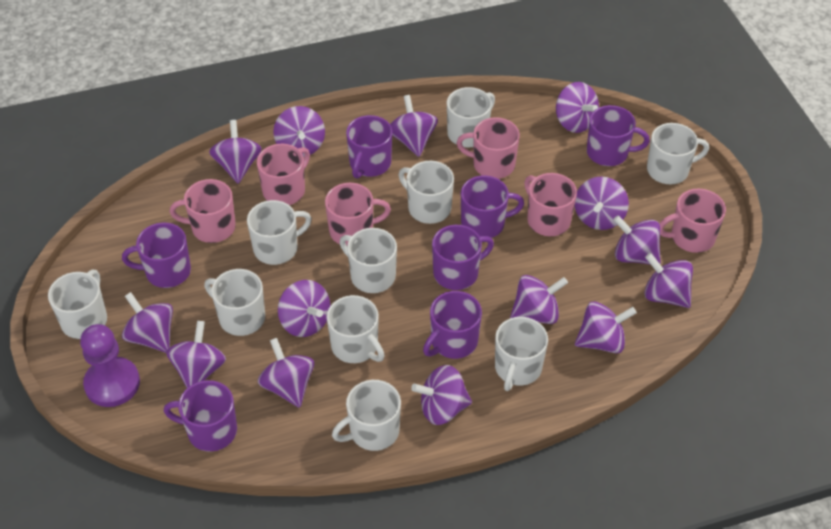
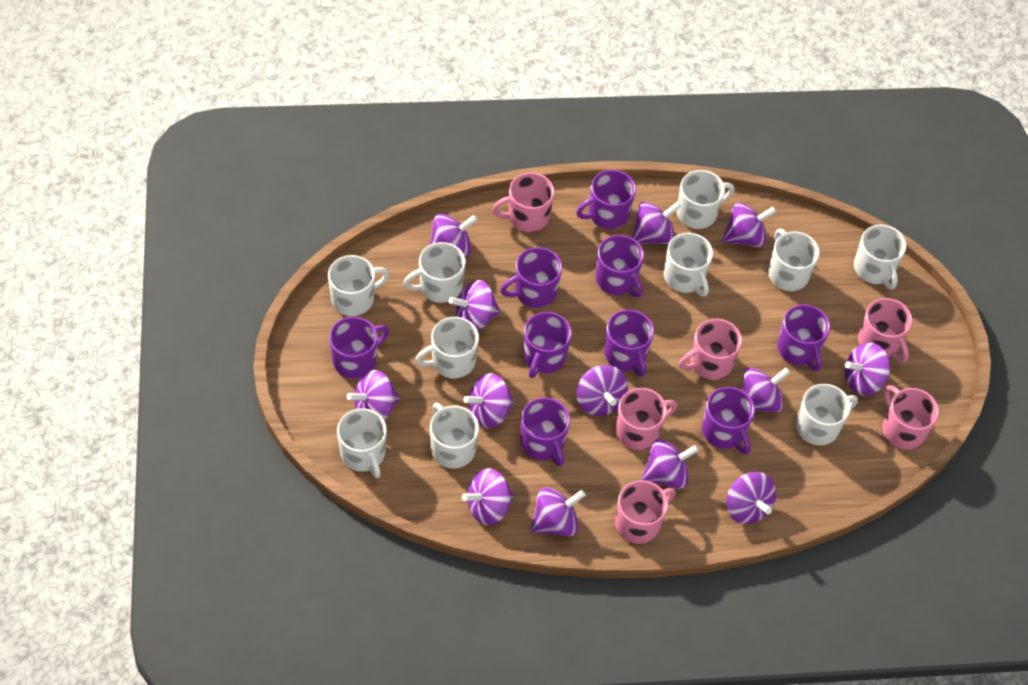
purple mug: [122,223,191,288] [164,380,237,452] [346,115,392,179] [423,291,482,359] [432,225,494,290] [461,175,524,238] [587,105,650,166] = 7 -> [329,317,389,379] [500,247,562,308] [520,398,570,467] [523,312,572,378] [576,170,636,229] [596,235,644,297] [604,310,654,377] [702,387,755,454] [777,305,830,371] = 9
purple pawn: [80,324,140,407] = 1 -> none = 0
purple spinning top: [122,292,173,353] [166,321,226,388] [209,120,262,184] [258,338,314,408] [273,106,325,157] [278,280,330,337] [390,95,438,157] [411,365,472,425] [510,275,568,324] [556,82,599,133] [575,177,629,230] [575,301,637,354] [613,215,661,265] [644,253,693,308] = 14 -> [347,370,400,420] [429,214,478,257] [449,280,501,331] [462,468,514,525] [463,373,515,428] [530,487,586,536] [576,365,628,416] [632,201,681,244] [641,439,699,489] [722,202,777,247] [726,472,776,524] [742,367,790,412] [844,343,890,396] = 13

